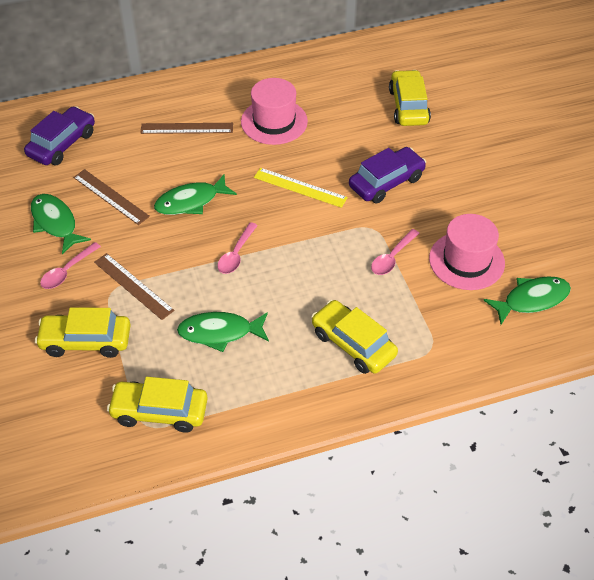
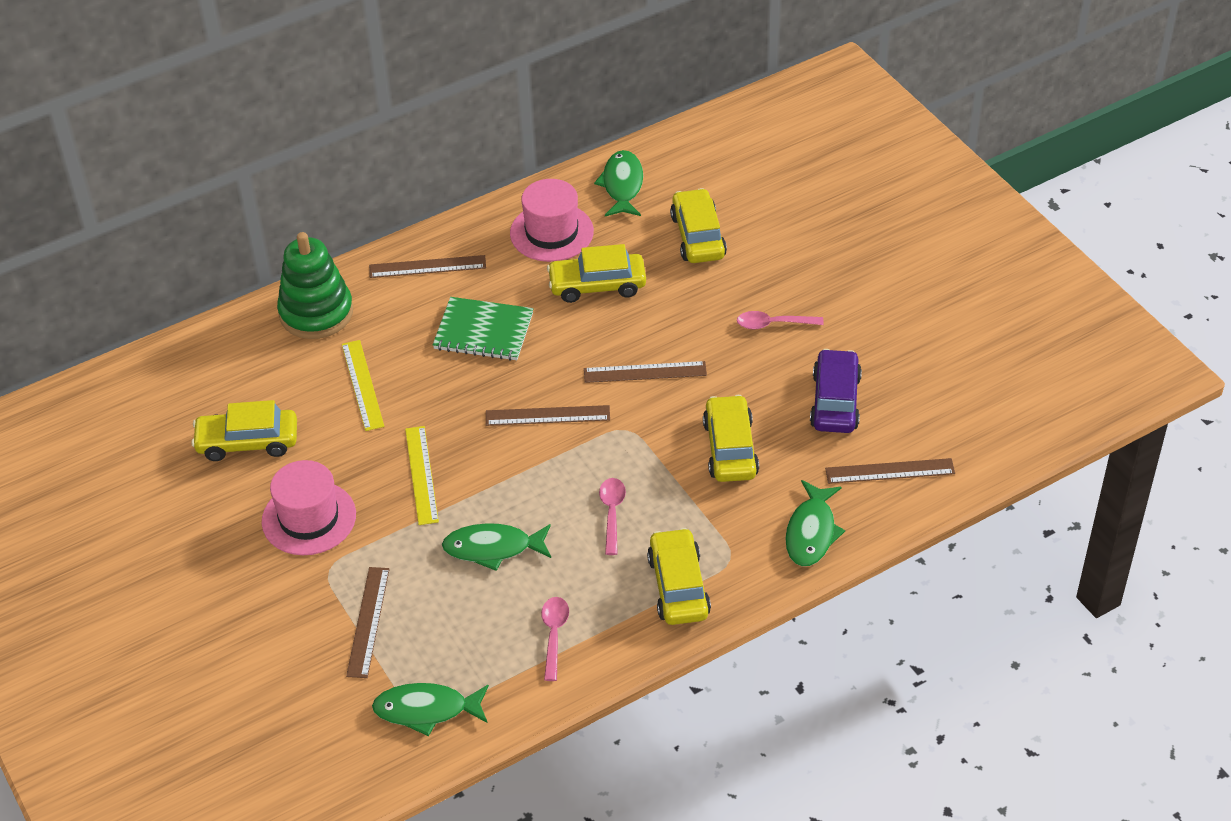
brown ruler: [73,169,150,225] [94,253,175,320] [140,123,233,134] = 3 -> [346,567,390,678] [369,255,486,278] [486,405,610,426] [584,361,707,383] [825,458,955,484] = 5
green notebook: none = 0 -> [433,297,533,361] = 1
green stacking toy: none = 0 -> [277,232,353,339] = 1
purple car: [24,106,95,165] [349,147,426,203] = 2 -> [810,349,862,433] = 1
yellow car: [35,307,130,358] [107,377,208,433] [311,300,398,374] [389,70,431,126] = 4 -> [191,400,297,461] [547,244,646,303] [647,528,711,625] [670,188,727,263] [703,395,759,482] = 5
yellow ruler: [254,168,348,208] = 1 -> [342,340,384,431] [405,426,439,525] = 2

